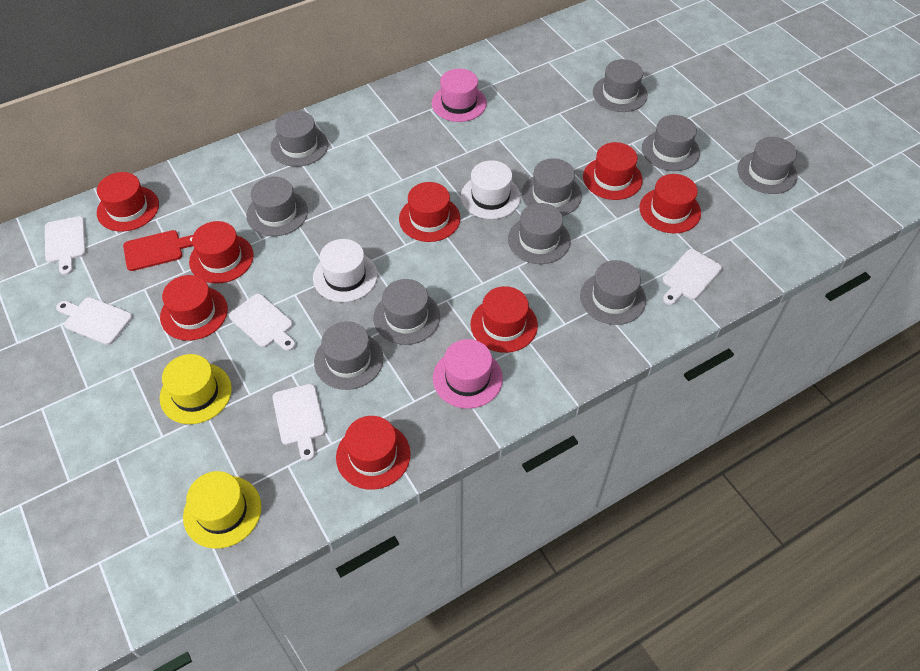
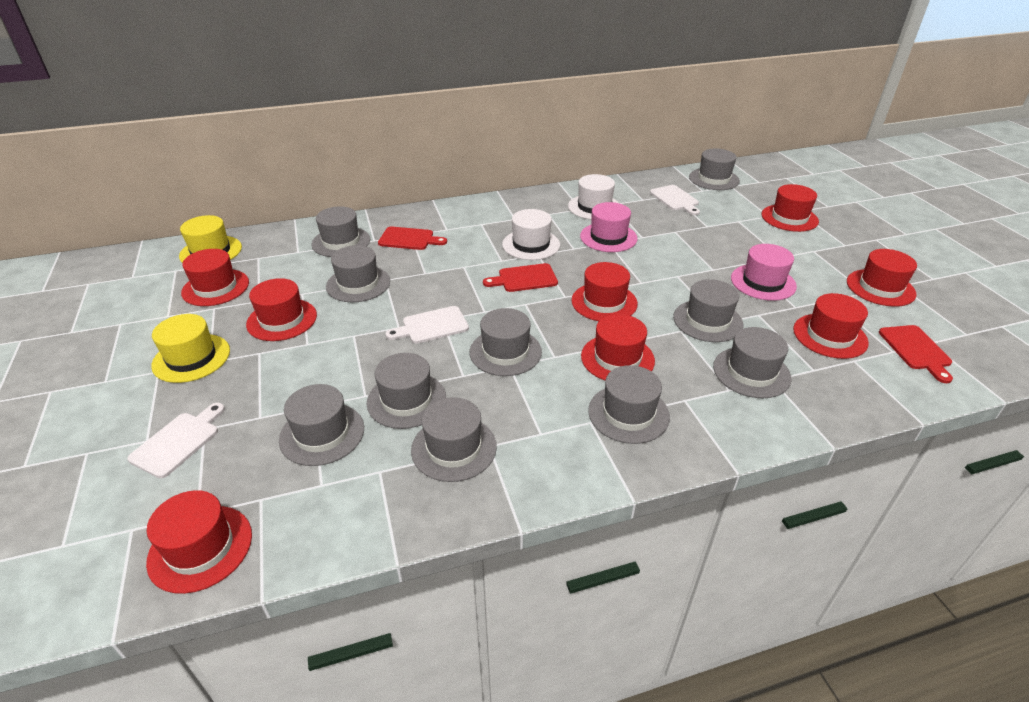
red cutting board: [123,230,193,271] = 1 -> [378,227,447,250] [483,263,558,292] [879,325,953,383] = 3
white cutting board: [45,216,86,275] [56,297,132,345] [229,294,296,351] [272,384,325,461] [662,249,722,305] = 5 -> [127,403,225,478] [386,306,469,344] [650,185,700,215] = 3

